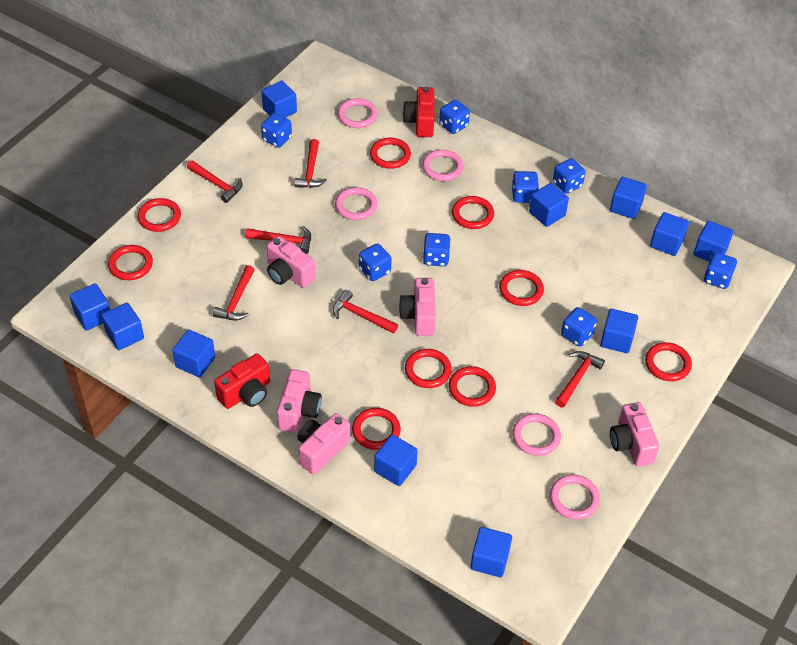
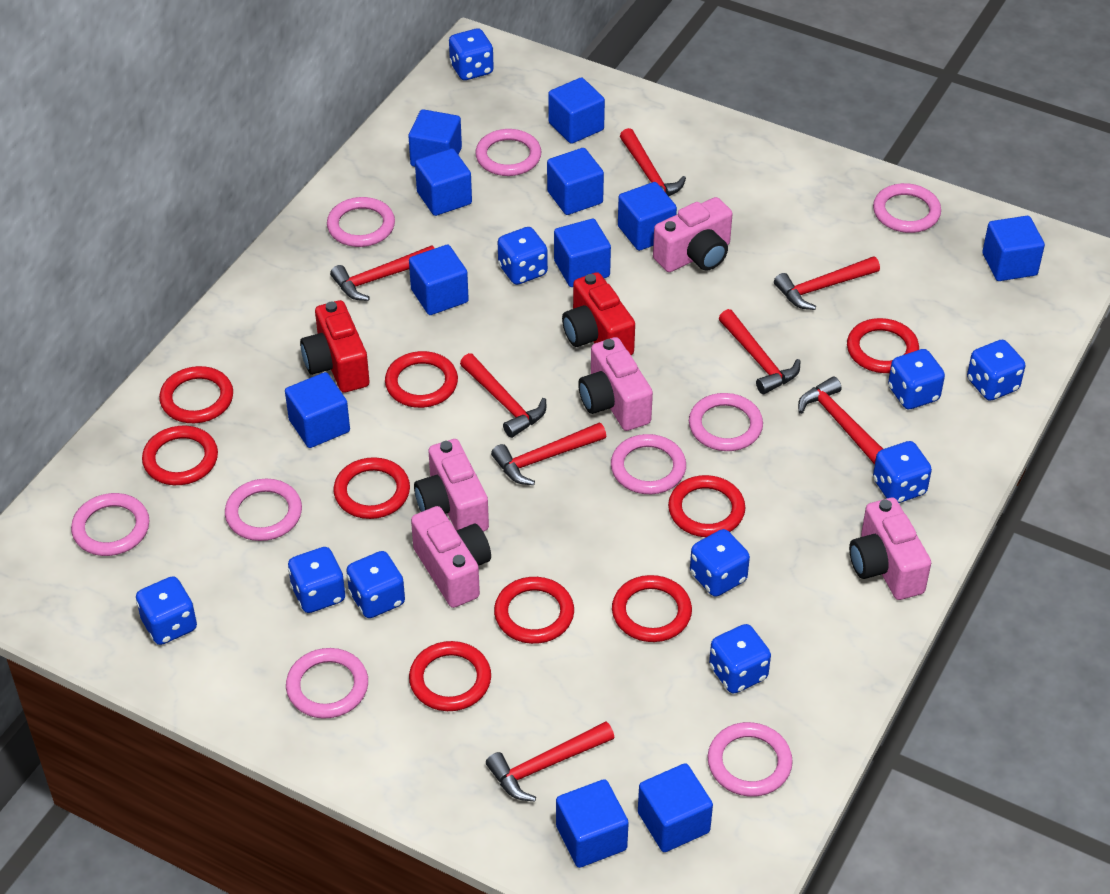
blue dice: [261,113,292,148] [359,244,392,281] [423,233,451,266] [439,100,470,134] [511,171,539,203] [553,158,586,194] [561,307,597,347] [704,252,737,289] = 8 -> [136,576,197,645] [288,547,346,613] [346,551,405,618] [449,28,494,80] [498,227,548,285] [690,529,750,597] [709,624,771,694] [873,441,932,503] [888,349,945,409] [967,340,1025,401] = 10
pink ring: [335,187,378,220] [337,98,378,128] [422,150,464,181] [512,414,561,456] [550,475,600,520] = 5 -> [71,493,149,556] [225,479,302,541] [286,648,368,719] [327,197,395,247] [475,129,541,176] [611,434,686,494] [689,393,763,451] [707,722,793,797] [873,183,941,233] = 9
red hammer: [187,160,243,203] [213,265,255,320] [246,226,311,254] [294,139,327,188] [333,290,398,334] [555,351,605,407] = 6 -> [330,245,435,301] [460,353,546,438] [486,721,614,802] [491,422,606,485] [620,128,686,196] [719,309,801,394] [774,256,880,310] [798,377,883,465] = 8

